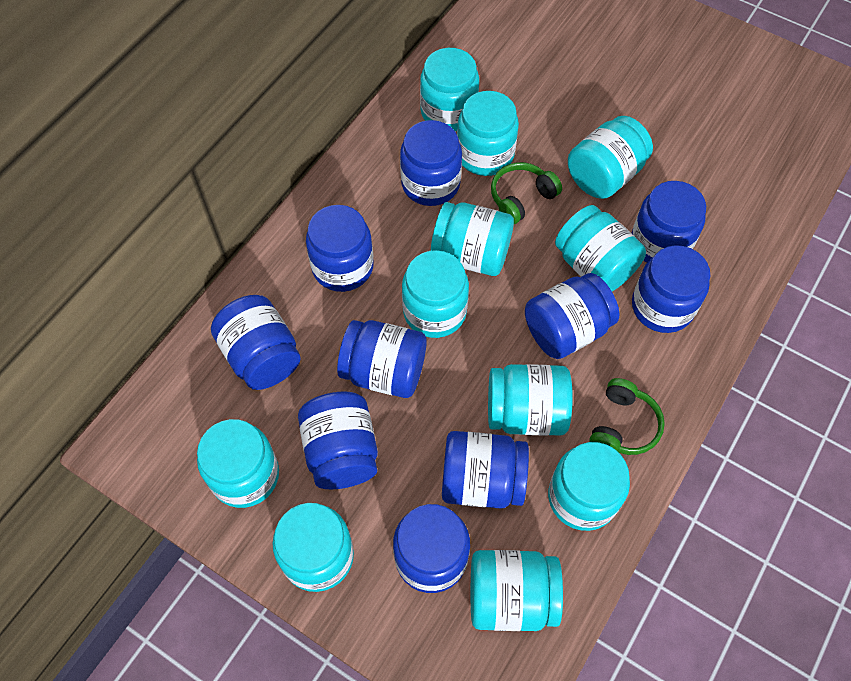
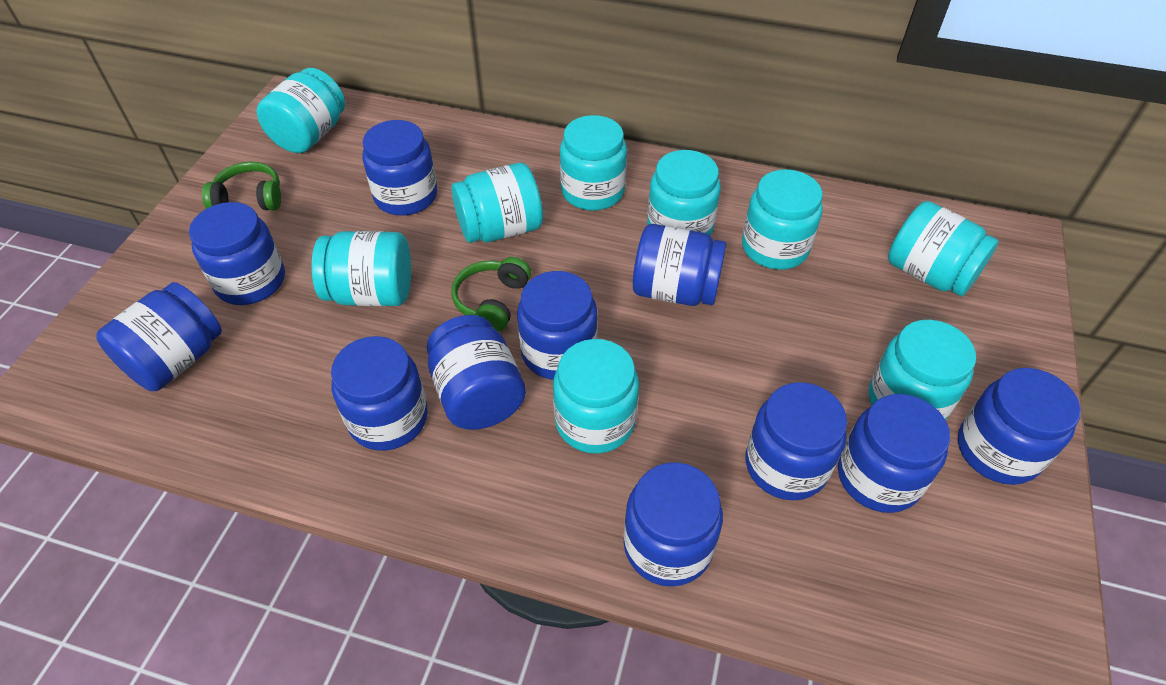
blue jar: [211,295,301,390] [298,392,378,489] [306,205,374,292] [337,320,426,398] [393,504,470,593] [400,120,462,206] [442,431,529,509] [525,273,619,359] [631,181,706,262] [632,245,710,333] = 10 -> [96,282,222,391] [189,202,285,305] [331,336,428,451] [362,120,437,216] [427,315,526,430] [517,271,598,380] [624,462,723,587] [633,224,726,306] [745,382,847,501] [838,394,950,513] [958,368,1081,485] = 11
turquoise jar: [197,419,279,508] [272,503,354,592] [402,250,469,338] [420,48,479,131] [431,202,514,276] [457,91,519,176] [471,550,563,631] [488,364,573,436] [548,442,630,531] [555,205,646,291] [568,116,653,199] = 11 -> [257,68,345,153] [312,231,411,306] [451,163,543,243] [553,339,639,454] [560,115,627,211] [647,150,721,235] [742,169,822,270] [868,320,976,420] [888,201,999,296] = 9

